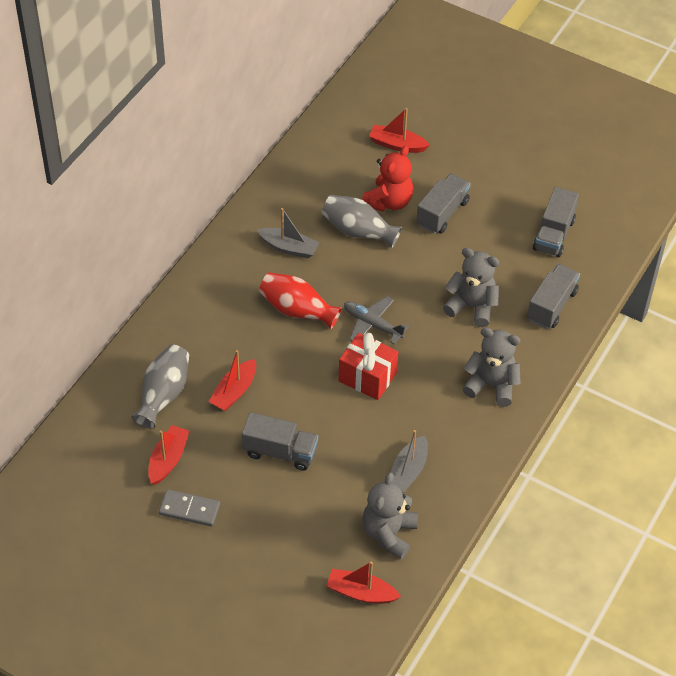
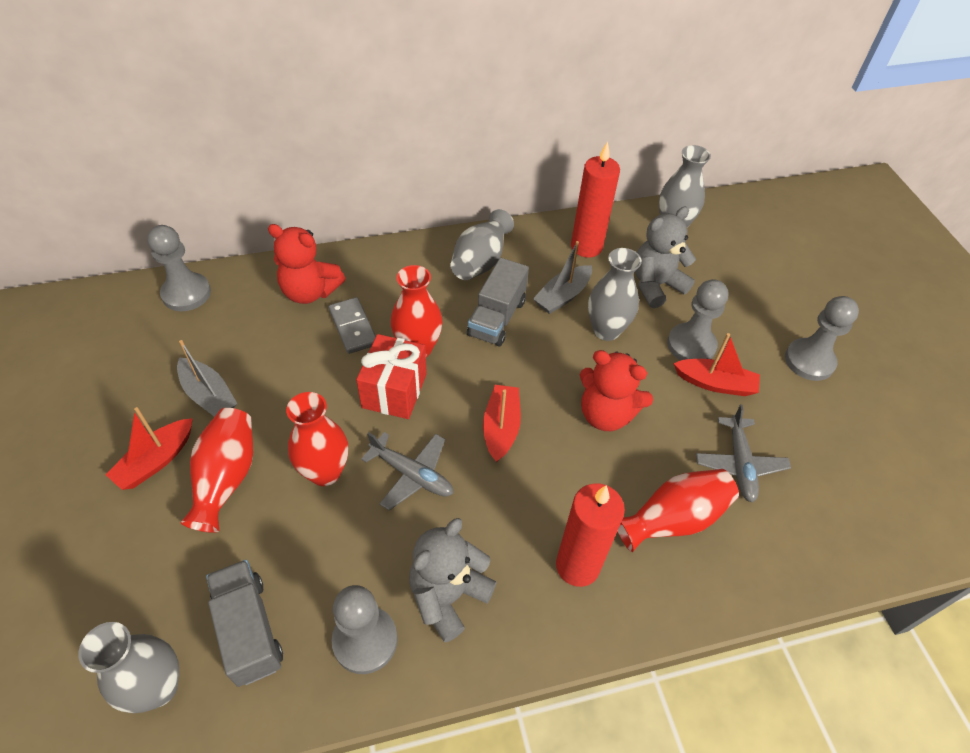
grey pawn: none = 0 -> [147,225,211,311] [331,585,398,674] [667,279,728,360] [785,296,859,381] = 4
grey plane: [344,296,409,344] = 1 -> [361,432,453,511] [696,405,791,502] = 2
grey teddy bear: [362,472,418,559] [443,248,499,327] [462,327,521,407] = 3 -> [409,518,497,642] [635,207,696,308] = 2
grey truck: [242,412,318,471] [416,173,471,234] [527,264,580,329] [533,187,579,257] = 4 -> [206,560,283,687] [467,258,529,346] = 2
grey vase: [132,344,189,429] [321,195,402,248] = 2 -> [78,622,179,713] [450,209,514,280] [588,248,642,341] [659,145,711,227] = 4
red boat: [148,425,189,485] [209,350,256,411] [326,562,401,604] [369,108,430,153] = 4 -> [106,407,193,490] [483,385,521,462] [673,333,760,396] = 3
red candle: none = 0 -> [556,483,625,587] [571,141,620,258] = 2
red teddy bear: [362,146,413,212] = 1 -> [268,224,345,304] [580,350,653,431] = 2
red vase: [259,272,342,329] = 1 -> [181,408,253,533] [286,392,348,486] [391,265,443,357] [617,469,739,552] = 4

